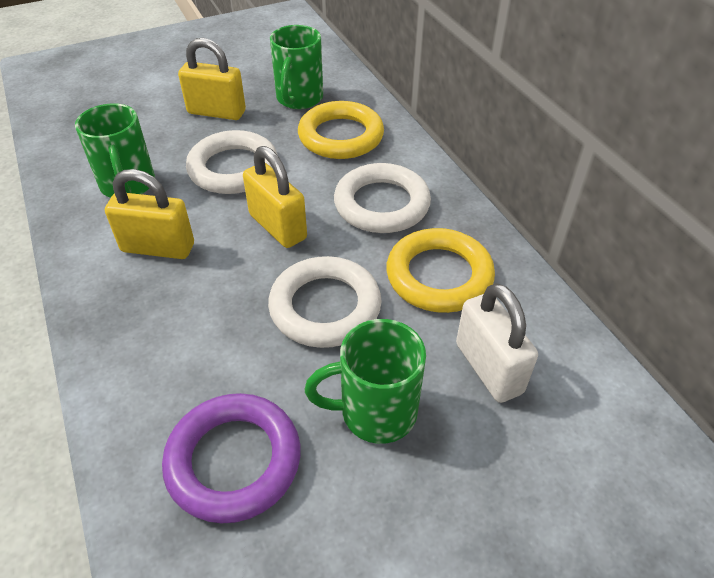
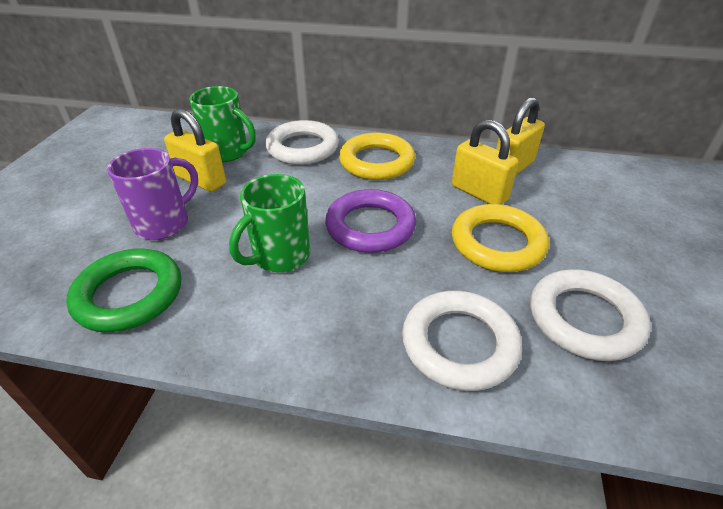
green mug: [75,103,155,198] [270,25,323,109] [305,319,426,444] = 3 -> [189,86,256,162] [229,174,310,272] = 2
green ring: none = 0 -> [66,249,181,332] = 1
purple mug: none = 0 -> [107,148,198,240] = 1
white padlock: [456,283,538,403] = 1 -> none = 0

